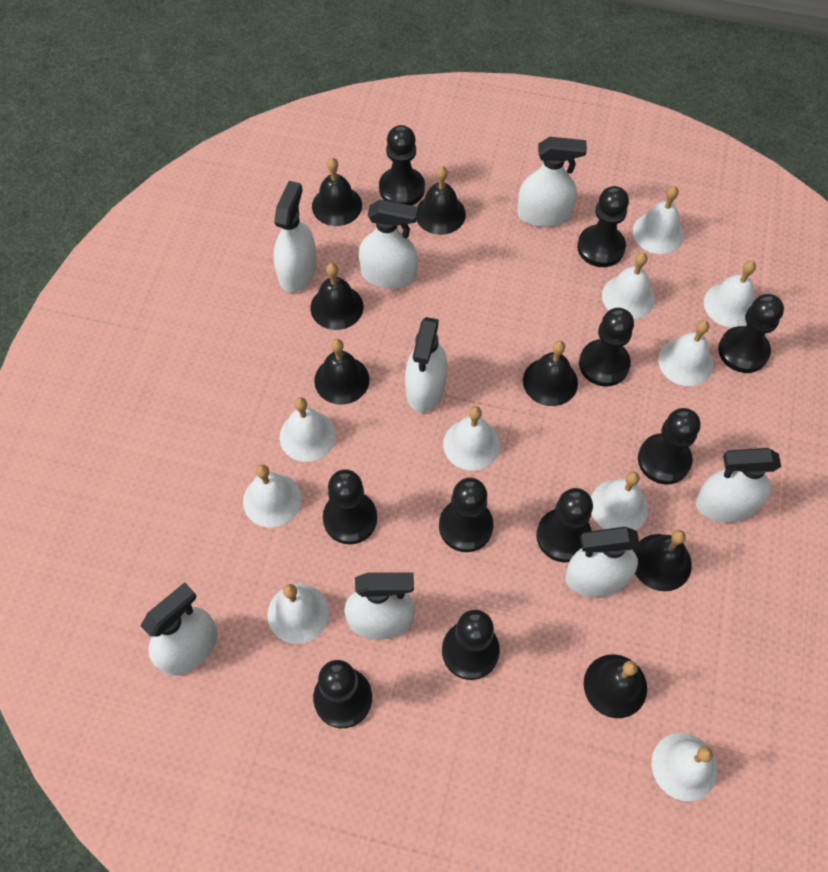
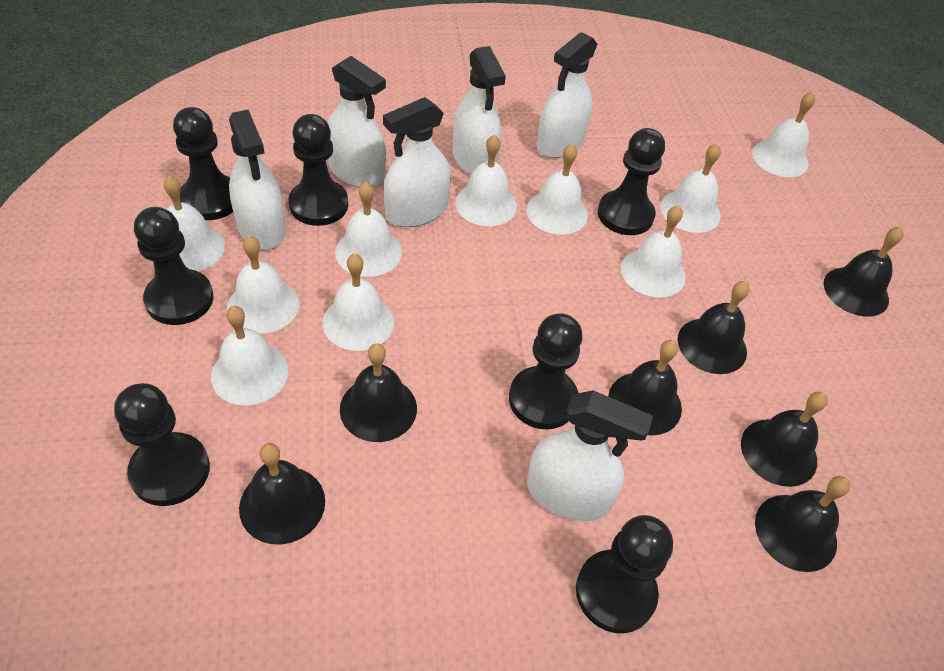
black pawn: [313,660,372,728] [323,469,377,544] [379,125,425,206] [439,478,494,552] [442,610,500,680] [536,488,593,562] [577,186,629,267] [579,308,634,387] [638,408,700,485] [718,294,784,373] = 10 -> [114,383,210,506] [134,207,214,325] [173,107,233,220] [289,114,348,226] [509,313,583,429] [576,515,673,633] [598,128,665,235] = 7
white spray bottle: [140,582,218,676] [273,181,317,293] [344,572,415,640] [359,200,418,288] [405,317,447,413] [517,137,587,227] [565,527,640,597] [696,448,781,522] = 8 -> [229,110,286,249] [327,56,386,188] [383,97,451,227] [453,46,506,175] [527,390,653,521] [536,32,597,158] = 6

